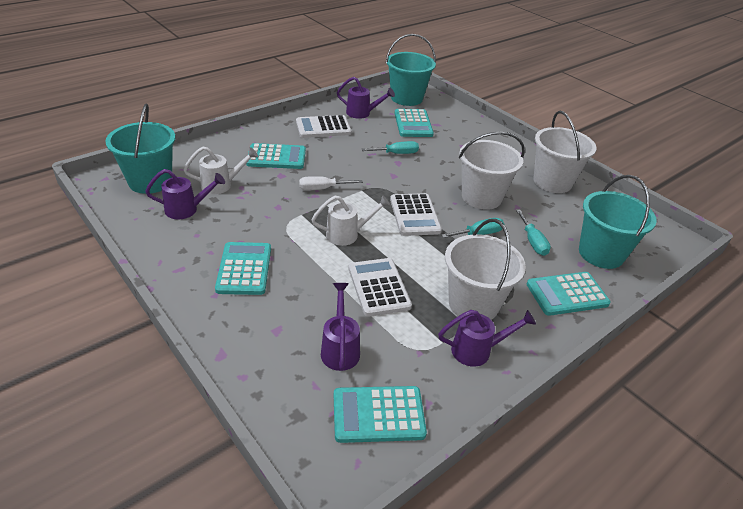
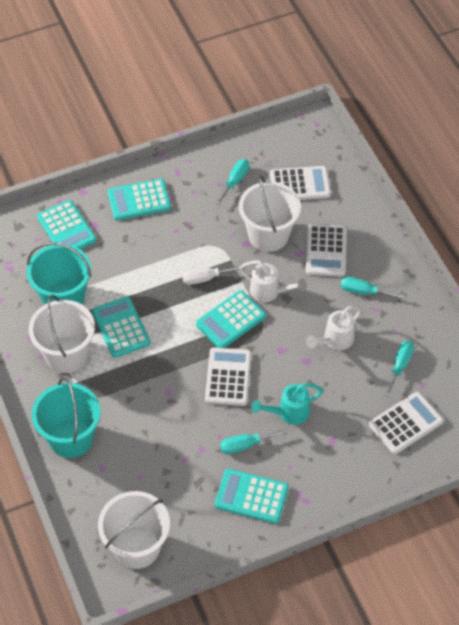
purple watering can: [145,169,225,219] [321,283,360,371] [337,77,395,119] [438,310,536,367] = 4 -> none = 0
turquoise bucket: [105,104,175,194] [386,34,436,106] [579,175,657,269] = 3 -> [27,242,91,305] [32,377,101,458] = 2
turquoise screwdriver: [362,141,419,154] [442,218,504,238] [516,210,551,256] = 3 -> [215,159,249,205] [220,429,288,454] [341,277,405,299] [384,341,414,397] = 4
turquoise watering can: none = 0 -> [251,383,323,425] = 1
white calculator: [296,115,351,138] [348,258,412,317] [390,193,442,236] = 3 -> [205,347,251,406] [270,166,331,200] [306,224,347,277] [369,392,443,454] = 4

